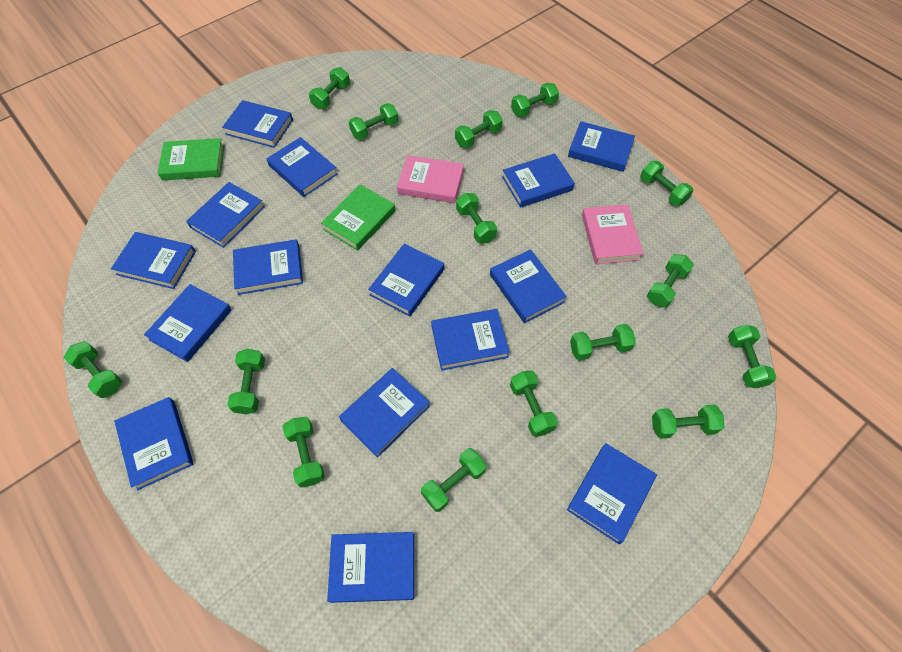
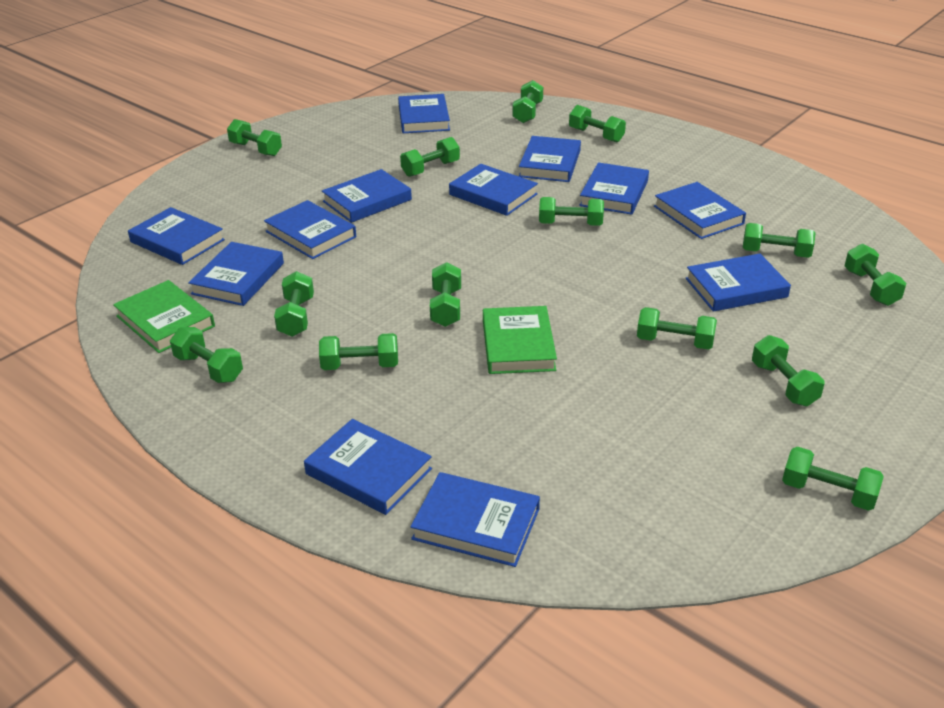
blue book: [111,232,196,289] [114,397,194,490] [144,284,232,362] [186,182,265,248] [222,100,293,148] [233,239,303,295] [266,137,338,197] [327,532,414,603] [339,368,430,458] [368,243,444,317] [431,309,510,371] [490,249,567,323] [502,153,575,208] [567,443,657,544] [568,121,635,172] = 15 -> [128,207,225,265] [188,242,284,306] [264,200,356,259] [304,419,432,515] [322,169,412,223] [398,94,450,133] [410,472,540,567] [449,164,538,216] [519,136,581,182] [579,162,649,215] [654,182,746,239] [686,254,791,312] = 12
green dumbbell: [64,341,122,398] [227,349,265,414] [283,417,325,488] [309,67,350,109] [349,103,399,140] [421,448,487,512] [455,110,503,148] [456,193,497,243] [510,371,558,437] [511,83,559,117] [570,324,635,361] [640,161,693,206] [647,254,694,308] [652,404,724,439] [728,325,777,388] = 15 -> [170,327,243,383] [227,119,282,156] [274,271,314,337] [319,333,398,370] [400,137,460,177] [430,262,461,327] [512,80,543,123] [539,197,604,226] [569,105,626,143] [637,307,717,350] [742,223,816,258] [752,335,825,406] [782,447,884,511] [844,244,906,306] = 14
pink book: [397,155,464,203] [582,204,644,264] = 2 -> none = 0

